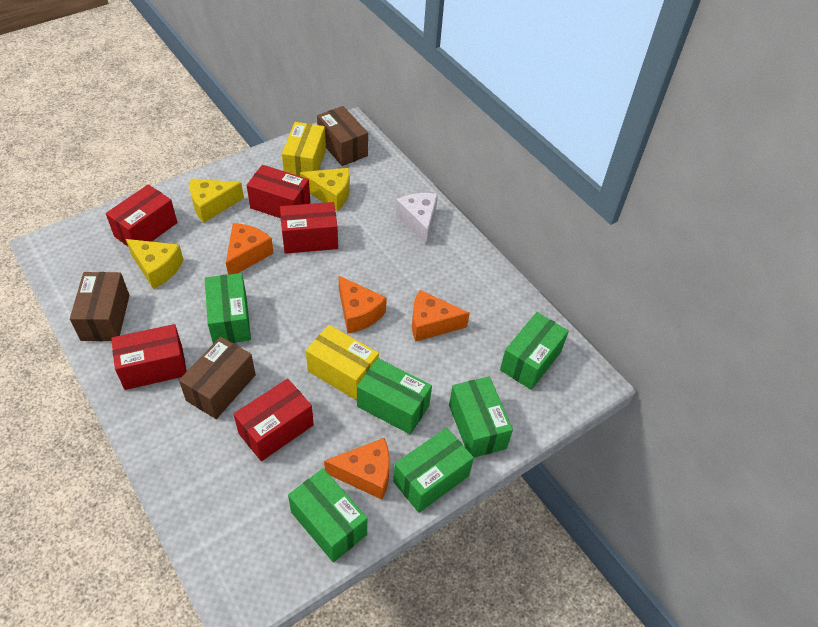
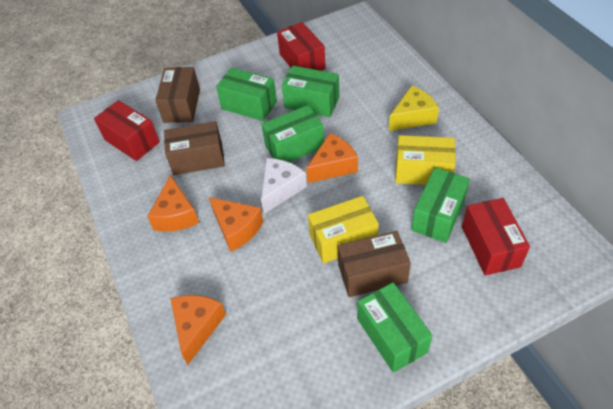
green box: [205,273,251,344] [288,468,367,562] [357,358,432,435] [393,428,474,513] [449,376,513,457] [500,312,569,390] = 6 -> [216,68,277,121] [261,105,324,162] [282,66,339,117] [358,282,433,373] [411,168,470,243] = 5
red box: [106,184,177,246] [111,324,187,390] [234,379,314,461] [247,165,310,218] [280,202,338,254] = 5 -> [94,100,160,161] [277,22,326,71] [462,198,530,275] = 3
yellow cheese: [126,239,183,289] [190,179,244,223] [300,168,350,211] = 3 -> [389,85,439,131] = 1

